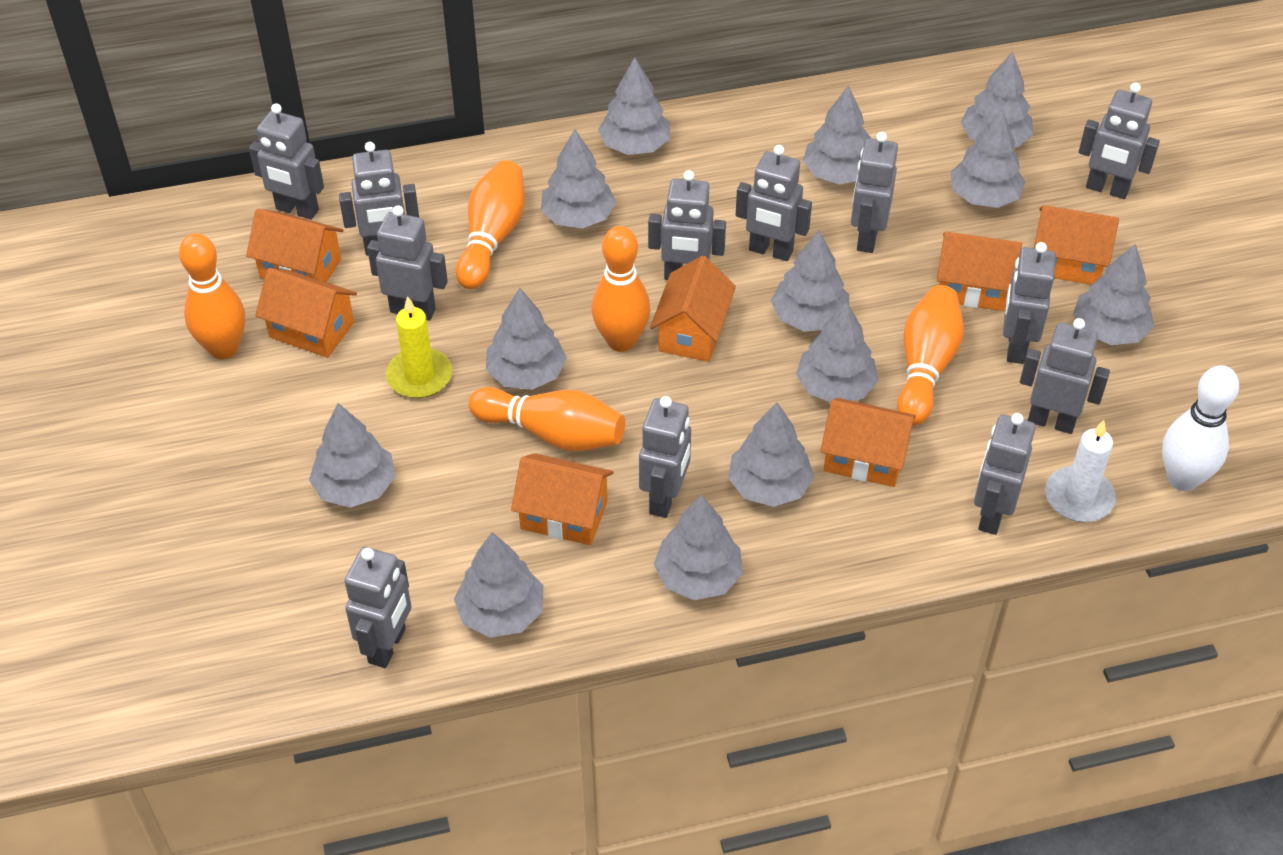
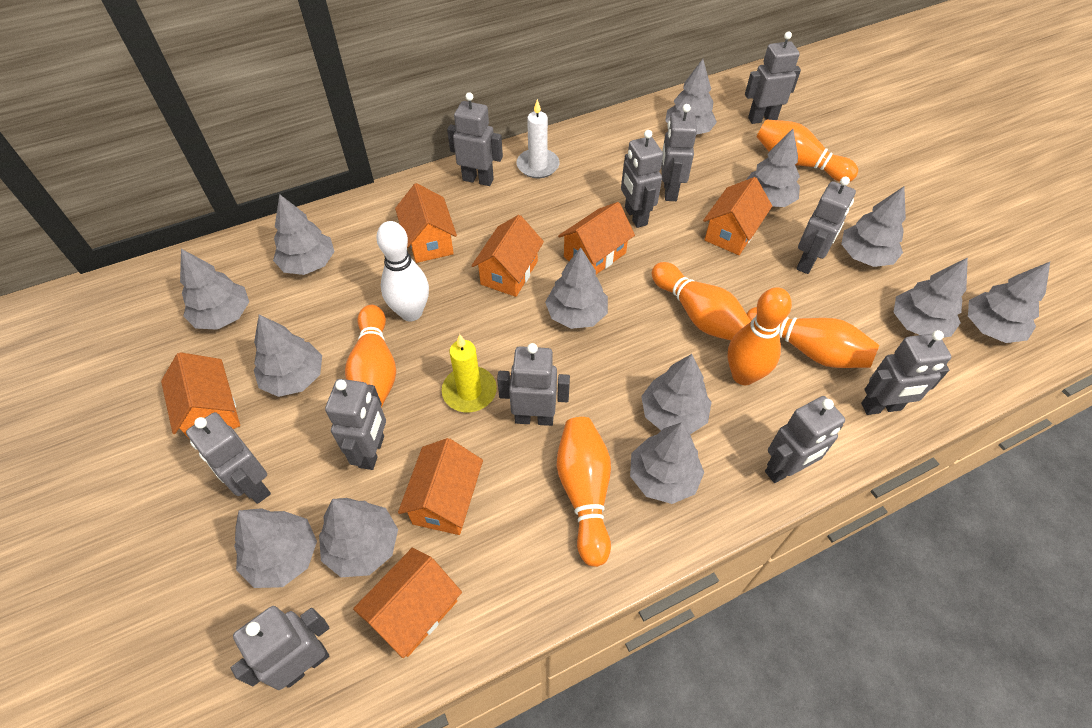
grey robot: [249,103,324,220] [339,142,419,256] [344,547,412,668] [367,205,448,320] [639,396,691,518] [648,170,726,280] [736,145,812,261] [851,132,898,253] [974,413,1036,535] [1003,242,1056,364] [1020,318,1110,434] [1079,83,1160,199] = 12 -> [186,412,271,504] [231,606,329,690] [325,379,386,470] [447,92,503,186] [497,343,570,426] [621,130,663,228] [661,104,697,201] [745,31,801,124] [765,396,845,483] [796,177,856,274] [861,330,951,415] = 11
orange bowling pin: [179,233,245,359] [456,160,525,289] [468,387,625,451] [591,226,651,352] [897,285,964,426] = 5 -> [345,305,396,407] [557,417,611,567] [652,262,751,340] [728,287,792,385] [747,307,879,368] [757,119,858,182] = 6

